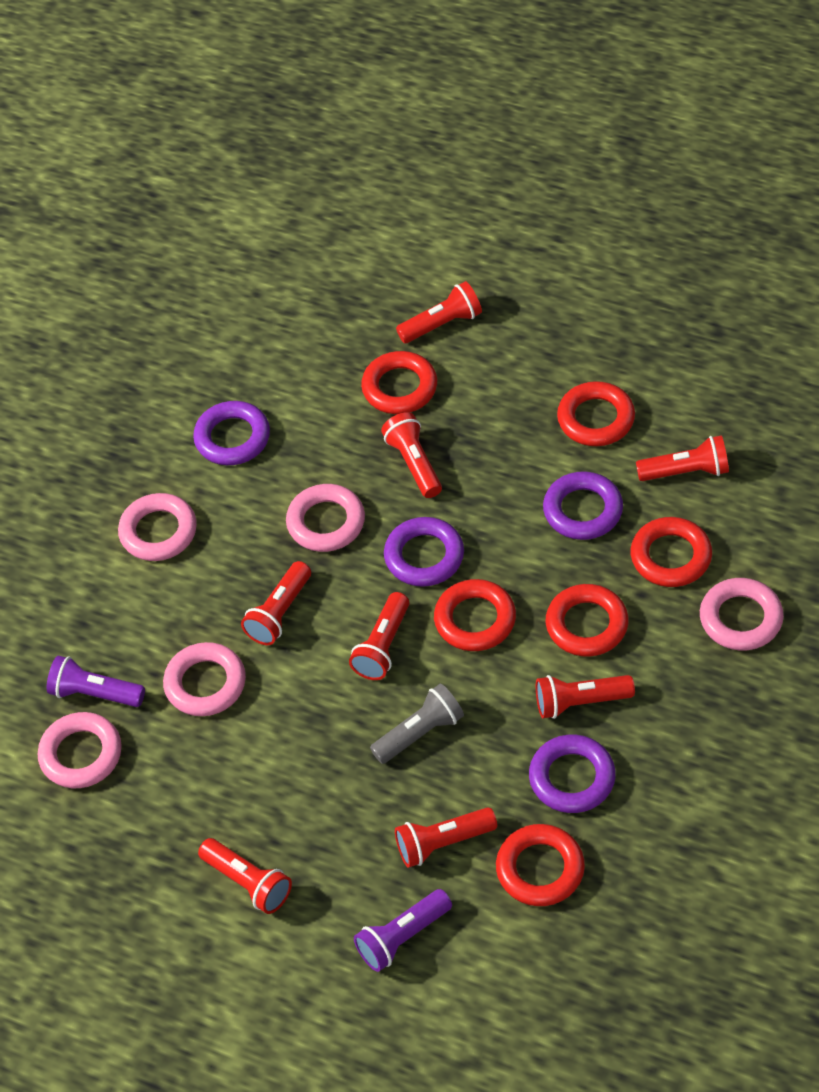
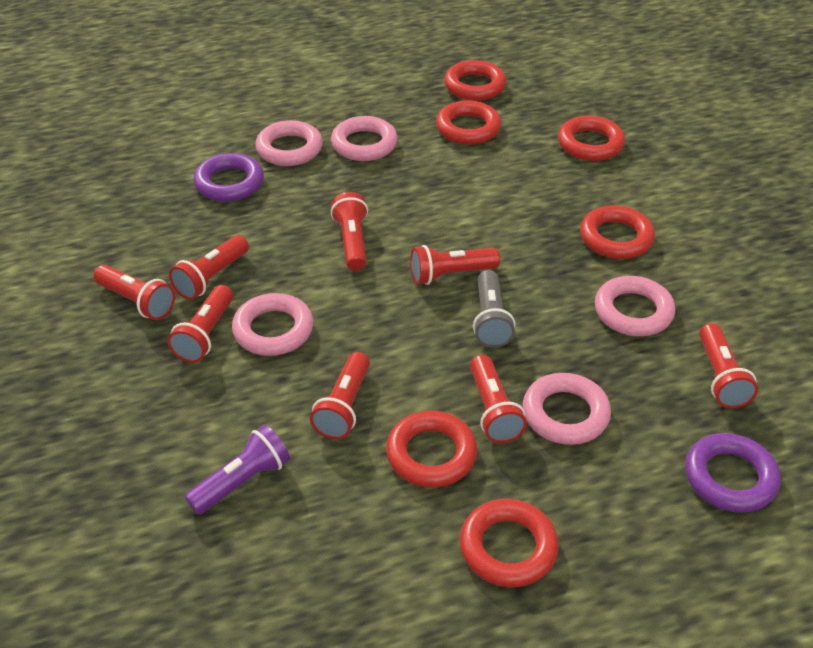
purple flashlight: [47,656,145,707] [354,889,452,972] = 2 -> [185,425,290,515] = 1
purple ring: [193,401,270,465] [384,517,464,587] [529,735,616,813] [543,471,623,540] = 4 -> [194,153,264,202] [685,433,781,513] = 2

